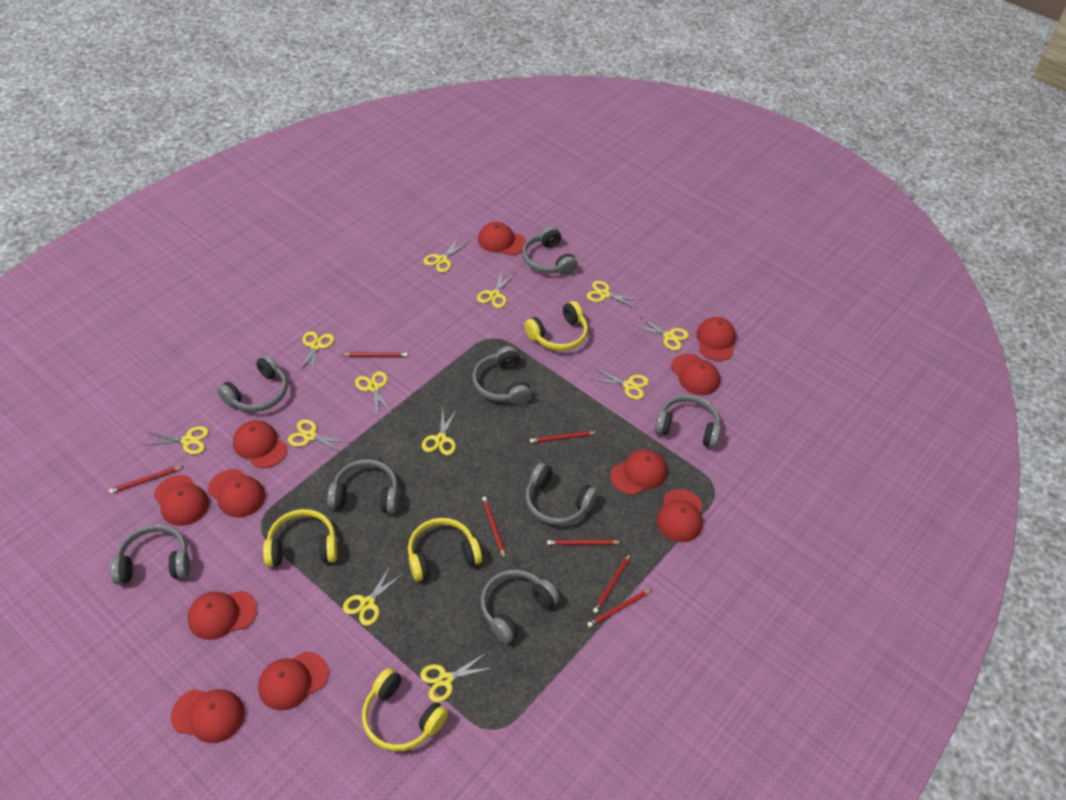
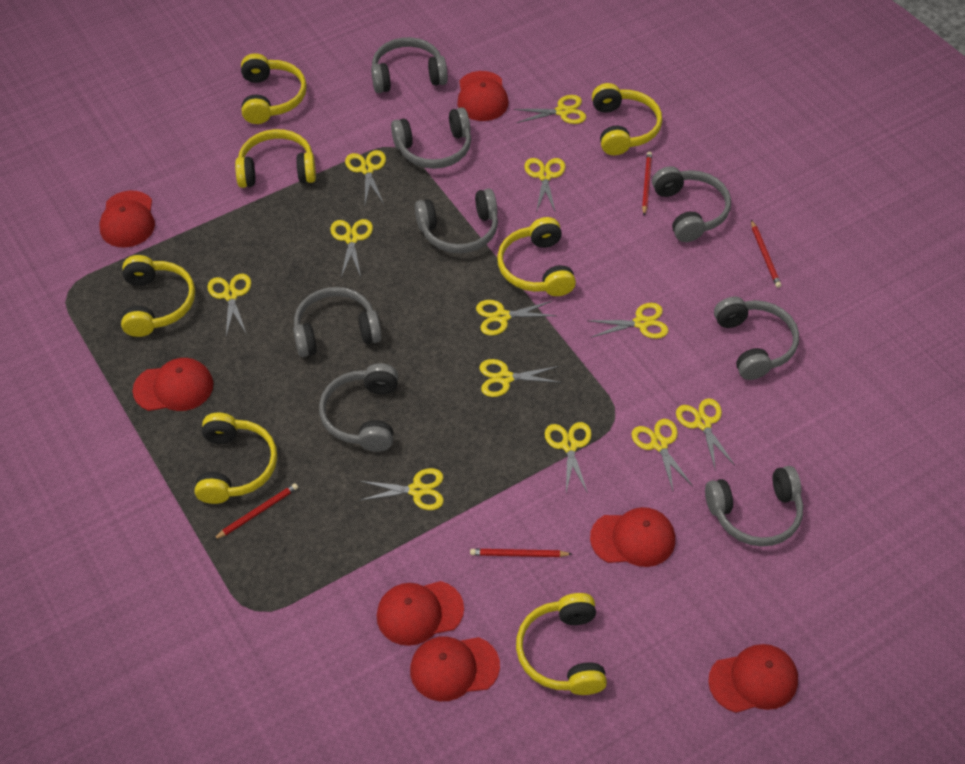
red cap: [154,475,209,526] [171,689,245,743] [187,591,257,640] [208,469,265,518] [233,420,287,468] [258,651,328,711] [478,222,526,256] [610,449,667,495] [657,489,703,542] [671,354,720,395] [696,317,736,361] = 11 -> [99,191,155,248] [133,358,213,411] [377,581,464,646] [410,636,500,701] [457,71,508,121] [590,507,675,567] [708,644,798,713] = 7
red pencil: [109,466,184,494] [341,352,408,357] [482,497,505,558] [530,431,598,443] [547,540,622,545] [587,589,652,627] [593,553,631,613] = 7 -> [213,483,298,540] [470,549,572,557] [642,151,652,215] [751,220,781,288] = 4
yellow headphones: [263,509,337,567] [362,668,448,751] [408,518,482,581] [524,301,588,351] = 4 -> [121,255,195,337] [194,413,277,504] [235,129,316,188] [241,53,307,124] [497,217,576,296] [516,593,607,695] [592,83,662,155] = 7

